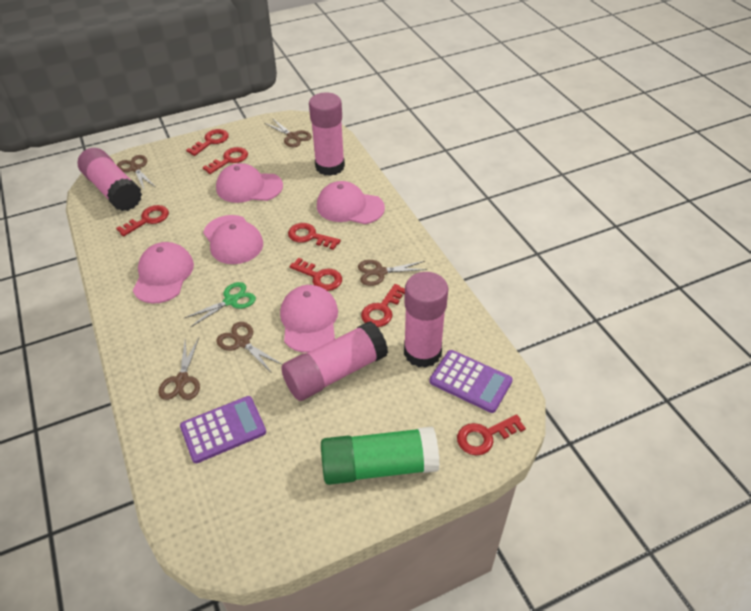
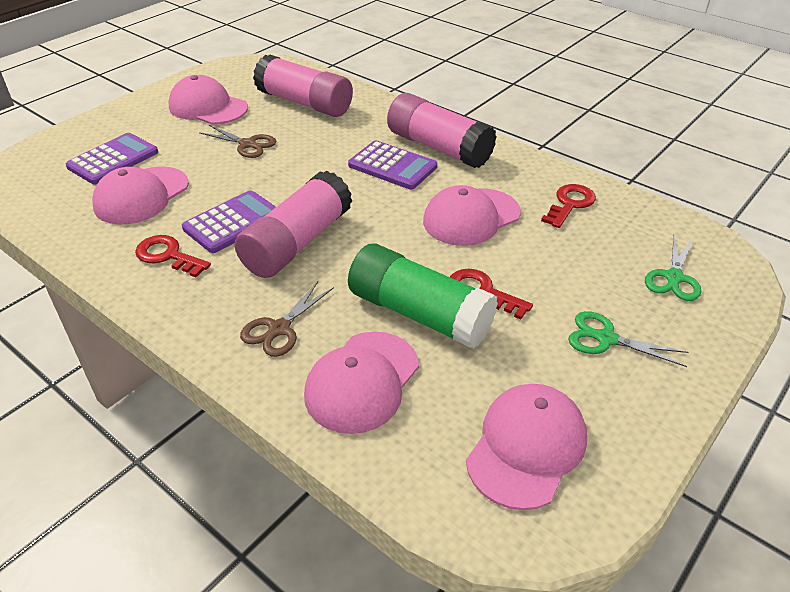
brown scissors: [117,155,155,189] [158,338,200,400] [216,322,283,373] [264,118,312,147] [358,260,428,286] = 5 -> [199,125,276,158] [240,282,334,357] = 2
green scissors: [185,282,256,327] = 1 -> [568,311,689,367] [645,236,701,301] = 2
pink glue stick: [77,148,142,211] [281,321,388,401] [309,92,345,176] [404,272,448,368] = 4 -> [234,170,353,278] [253,55,353,117] [387,93,497,168] = 3
purple calculator: [180,396,266,463] [430,350,513,413] = 2 -> [66,133,158,185] [182,190,276,253] [348,140,437,189] = 3
red key: [116,205,169,236] [186,129,229,156] [203,147,248,174] [288,223,341,250] [290,258,342,291] [361,284,405,327] [457,414,526,455] = 7 -> [135,235,211,278] [450,269,533,320] [541,184,596,228] = 3

